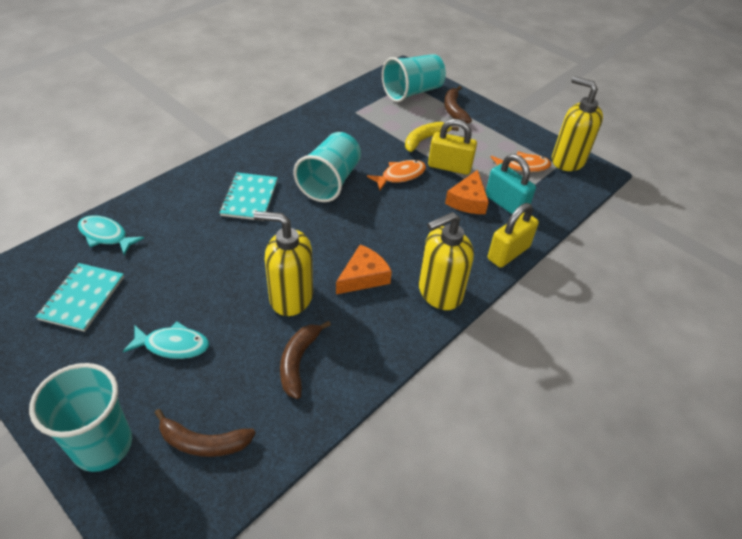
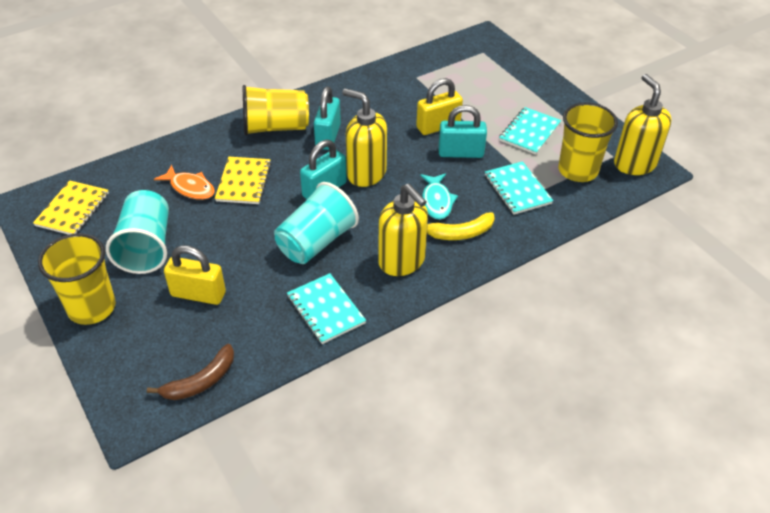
brown banana: [155,409,255,457] [280,321,331,399] [444,86,472,123] = 3 -> [147,344,234,400] = 1
orange cheese: [336,244,392,294] [445,170,489,214] = 2 -> none = 0
orange fish: [367,160,426,190] [491,151,551,172] = 2 -> [154,165,215,200] = 1
turquoise cup: [29,363,132,472] [294,132,361,202] [382,54,446,102] = 3 -> [106,190,169,274] [274,182,359,264] = 2
turquoise fish: [78,215,144,255] [123,321,209,359] = 2 -> [420,173,458,220] = 1
turquoise notebook: [36,263,124,332] [219,172,278,221] = 2 -> [287,273,366,344] [485,161,553,215] [499,107,561,155] = 3
turquoise padlock: [486,154,536,214] = 1 -> [300,140,347,199] [314,87,341,150] [438,105,487,158] = 3
yellow cup: none = 0 -> [38,233,116,325] [243,85,309,136] [558,103,618,182] = 3
yellow notebook: none = 0 -> [33,181,109,235] [215,157,271,204] = 2

